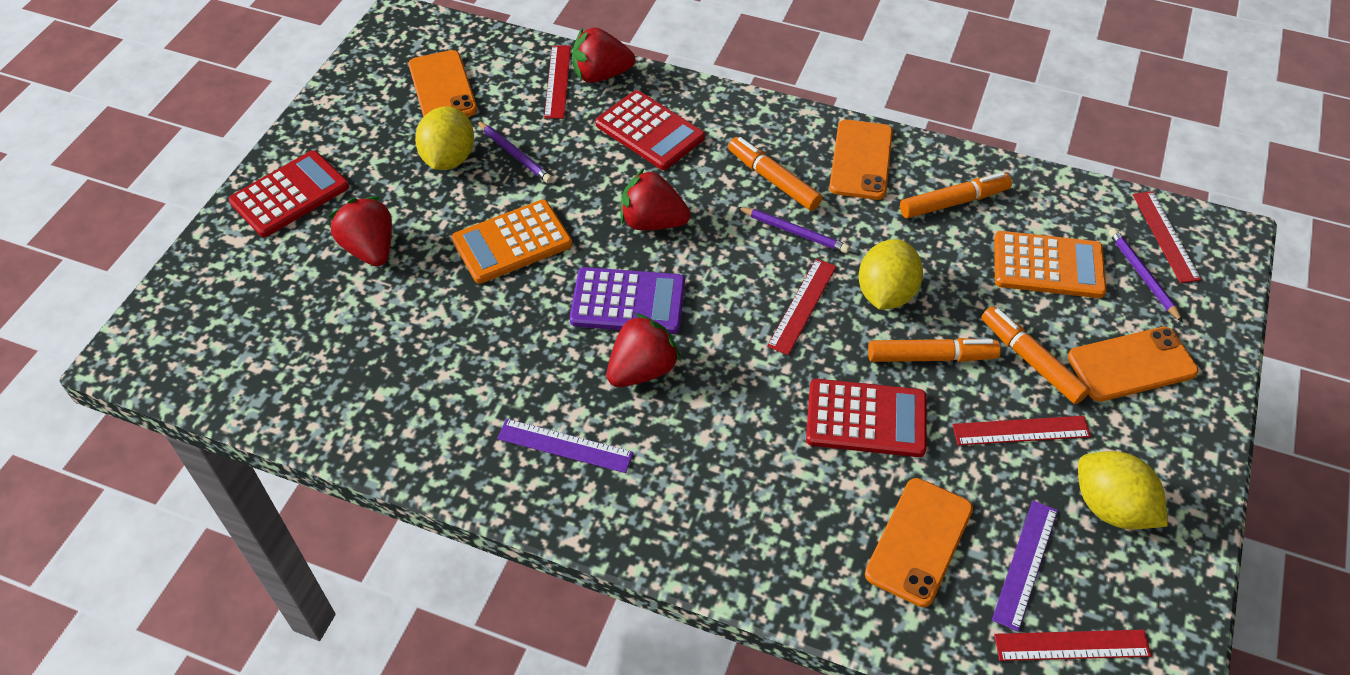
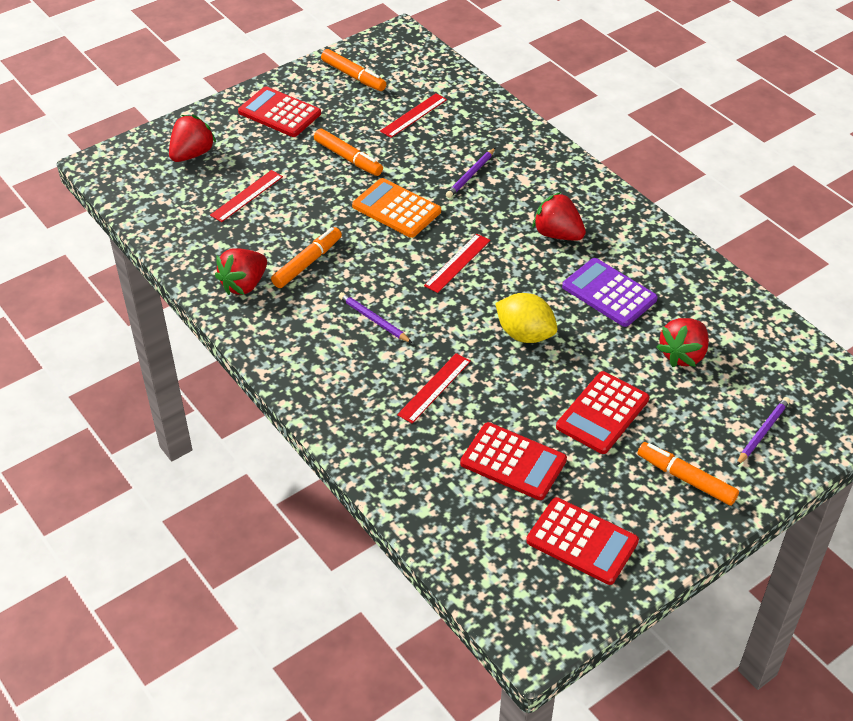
orange calculator: [452,200,572,284] [994,231,1106,298] = 2 -> [352,178,441,238] = 1
orange phone: [409,50,477,117] [829,120,893,200] [865,478,973,607] [1068,327,1199,402] = 4 -> none = 0
purple ruler: [497,419,634,473] [992,500,1058,631] = 2 -> none = 0
red calculator: [229,150,349,237] [595,90,705,170] [806,379,927,457] = 3 -> [238,86,321,137] [460,422,567,500] [526,497,639,585] [556,371,649,454] = 4
red ruler: [544,45,571,119] [767,259,837,355] [952,416,1091,445] [994,630,1152,661] [1133,191,1202,283] = 5 -> [210,170,283,222] [380,93,447,138] [397,353,471,424] [424,234,490,293] = 4
yellow lemon: [415,107,474,170] [859,239,923,310] [1078,451,1168,530] = 3 -> [495,293,558,343] = 1

